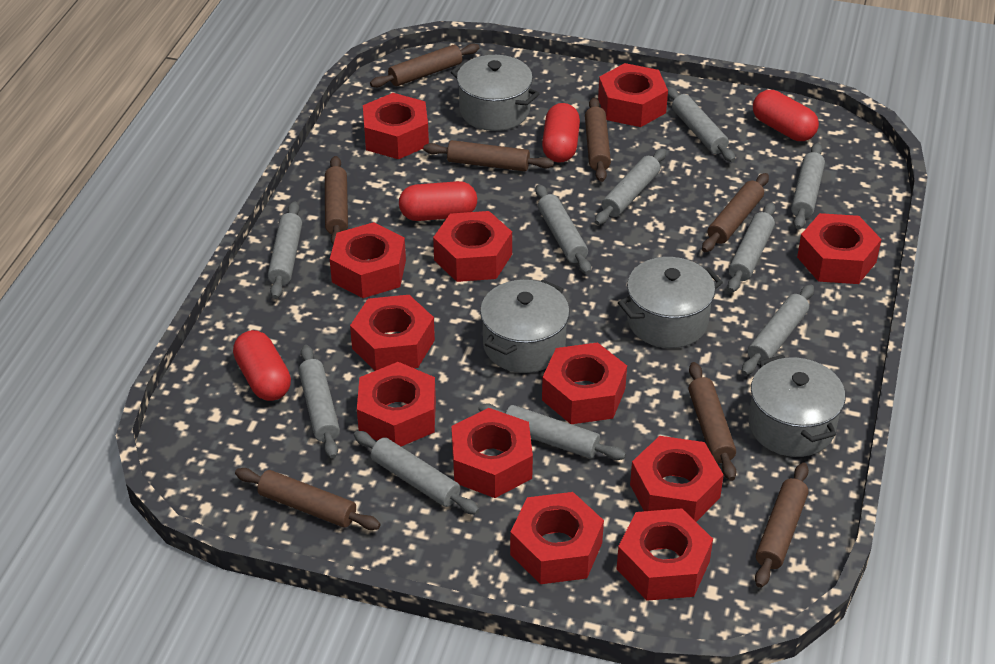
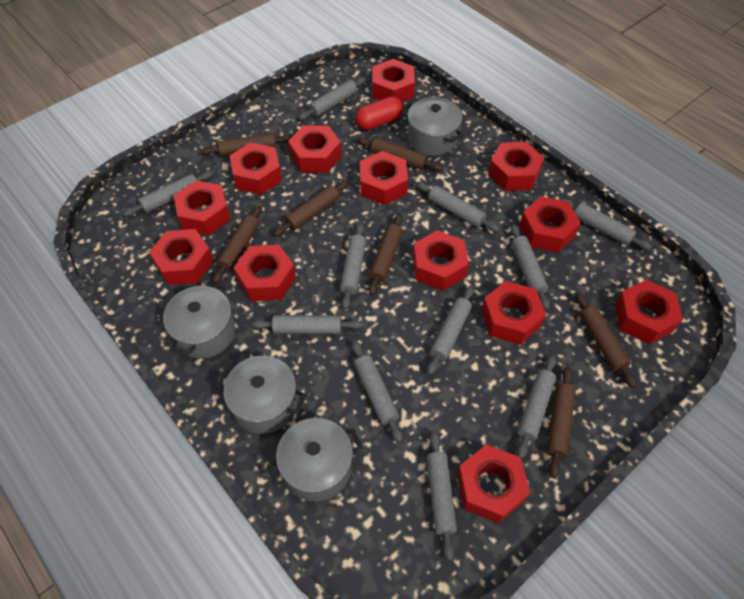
brown rolling pin: [235,468,381,530] [325,156,348,244] [370,43,480,88] [423,140,554,171] [585,98,611,182] [689,362,736,481] [702,173,769,252] [755,463,809,588] = 8 -> [200,133,292,157] [213,205,262,284] [273,180,349,236] [357,137,443,171] [368,213,403,295] [546,367,576,478] [576,293,636,388] = 7
grey rolling pin: [268,201,302,299] [299,345,340,459] [354,431,479,515] [478,403,626,460] [535,184,591,274] [595,149,666,225] [667,87,735,162] [728,202,776,292] [742,284,814,375] [791,143,825,229] = 10 -> [123,171,213,217] [251,315,362,334] [298,77,366,120] [340,223,366,309] [352,341,403,443] [416,182,500,232] [427,286,474,375] [427,431,457,561] [510,224,550,310] [517,355,556,459] [560,199,652,250] = 11
red capsule: [233,330,291,401] [399,181,477,221] [542,103,580,163] [753,90,819,141] = 4 -> [355,96,403,130] = 1
red nut: [330,222,406,298] [350,295,435,371] [357,362,436,446] [363,93,429,159] [433,211,512,282] [451,408,533,498] [510,492,604,584] [542,342,627,424] [598,63,668,127] [617,508,713,601] [630,436,724,522] [797,213,882,284] = 12 -> [149,229,214,285] [174,181,230,235] [230,142,282,195] [234,245,296,301] [288,125,341,173] [360,151,408,205] [373,59,415,102] [413,230,469,291] [457,444,530,524] [481,281,546,345] [488,142,544,191] [519,196,581,253] [615,280,683,345] = 13

